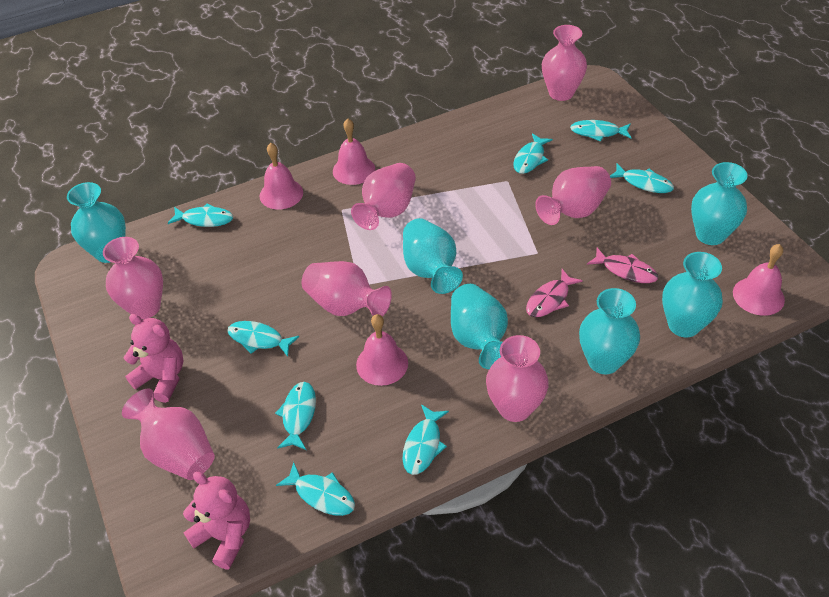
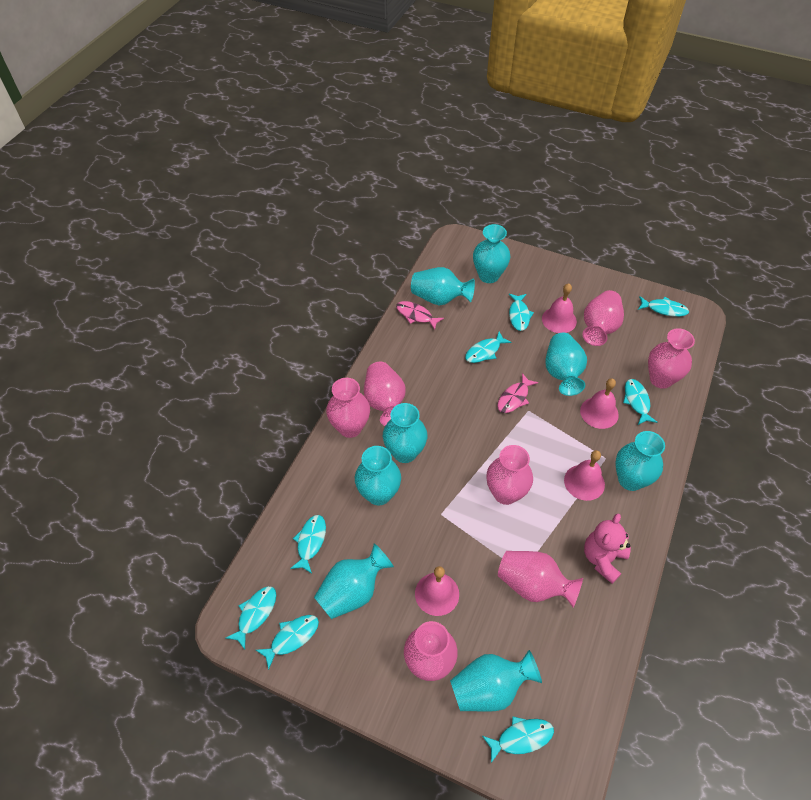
pink teddy bear: [124,314,184,403] [183,472,250,569] = 2 -> [584,514,631,584] = 1
turquoise vase: [67,182,126,263] [403,218,463,294] [451,284,508,369] [579,288,640,374] [662,252,723,338] [691,162,747,245] = 6 -> [314,543,394,619] [355,446,401,506] [383,403,427,463] [411,267,475,306] [450,650,542,712] [473,224,510,283] [545,333,587,396] [615,431,665,491] = 8

